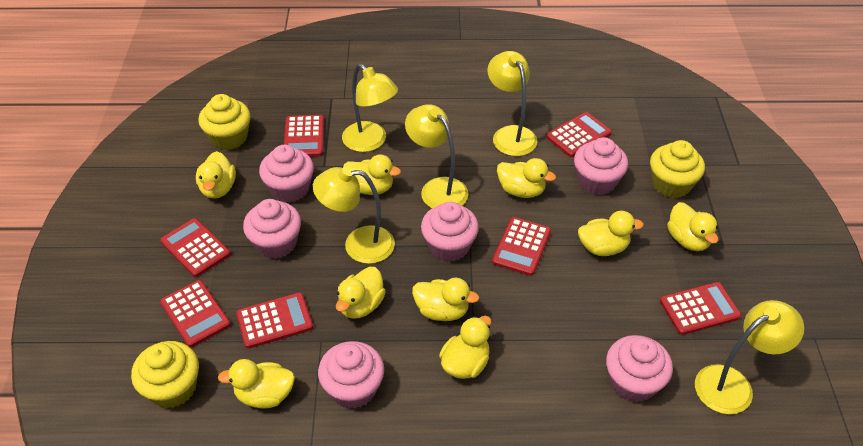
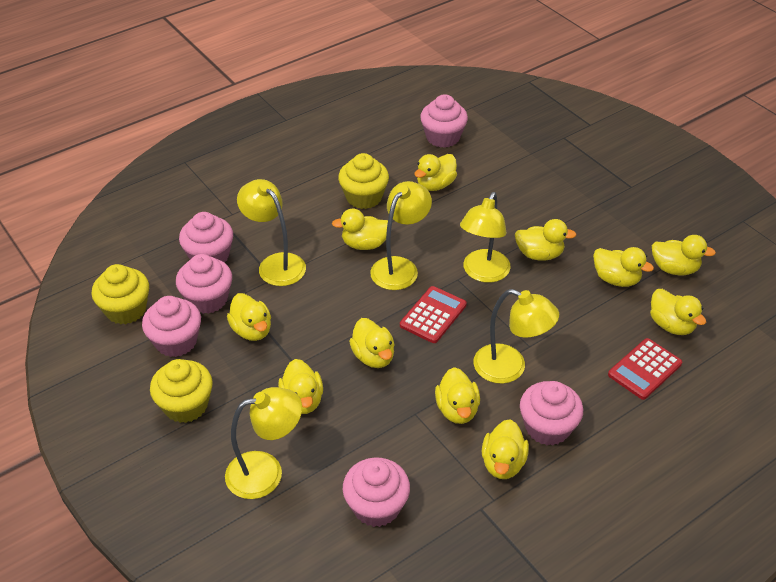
red calculator: [160,218,231,277] [160,280,231,347] [236,292,313,349] [284,115,324,157] [492,217,551,276] [546,112,612,157] [660,282,741,335] = 7 -> [400,286,467,343] [608,338,682,400] = 2
yellow duck: [196,151,236,199] [218,359,295,408] [336,267,386,319] [343,155,401,195] [412,278,479,321] [439,316,491,379] [497,158,556,198] [578,211,644,256] [667,202,718,251] = 9 -> [227,293,271,341] [278,359,323,414] [332,209,388,250] [349,318,394,368] [414,154,457,191] [435,367,480,424] [482,419,529,479] [515,219,577,261] [593,247,654,287] [650,289,706,335] [652,235,716,276] = 11

